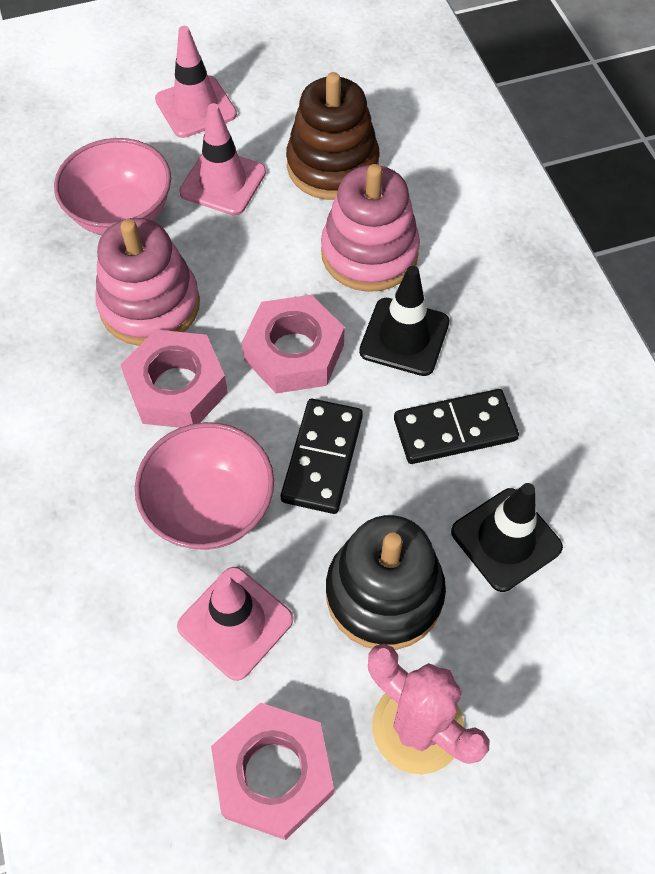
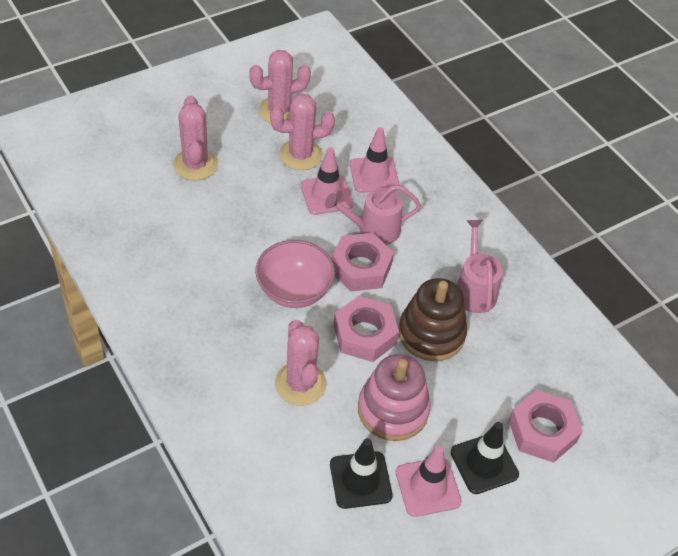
black domino: [281,399,363,514] [394,389,519,464] = 2 -> none = 0
black stacking toy: [326,515,446,650] = 1 -> none = 0
pink bowl: [54,138,171,235] [135,422,274,550] = 2 -> [255,240,335,308] = 1
pink cactus: [368,644,489,775] = 1 -> [173,96,218,180] [249,50,311,124] [270,94,335,170] [275,320,327,406] = 4
pink stacking toy: [95,218,200,346] [321,164,420,292] = 2 -> [358,354,431,441] = 1
pink watering can: none = 0 -> [325,185,421,245] [457,220,503,313] = 2

